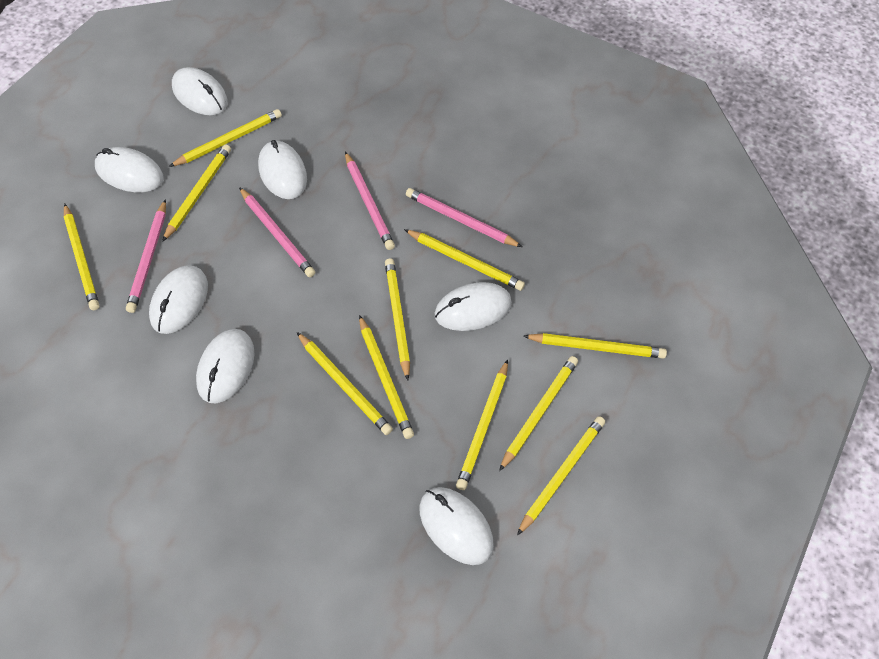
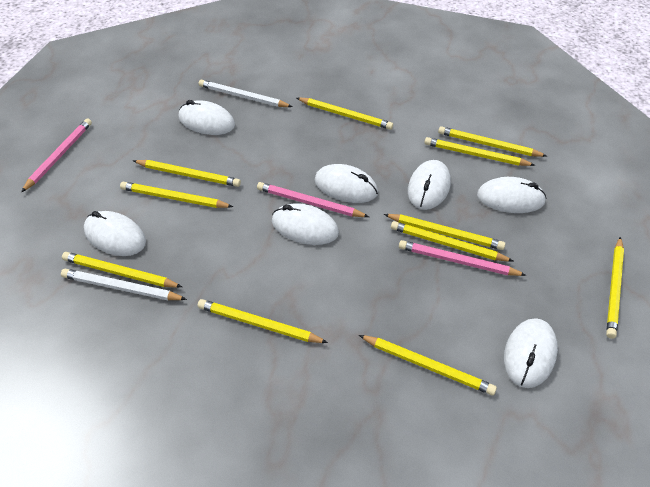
pink pencil: [126,199,166,313] [239,187,315,278] [345,152,395,250] [406,188,522,247] = 4 -> [21,118,92,192] [257,182,369,217] [399,240,527,276] = 3
white pencil: none = 0 -> [61,269,187,300] [199,79,292,107] = 2

